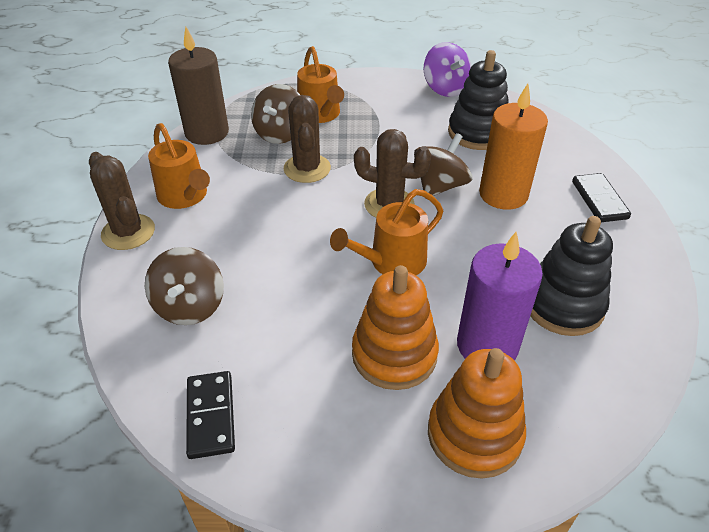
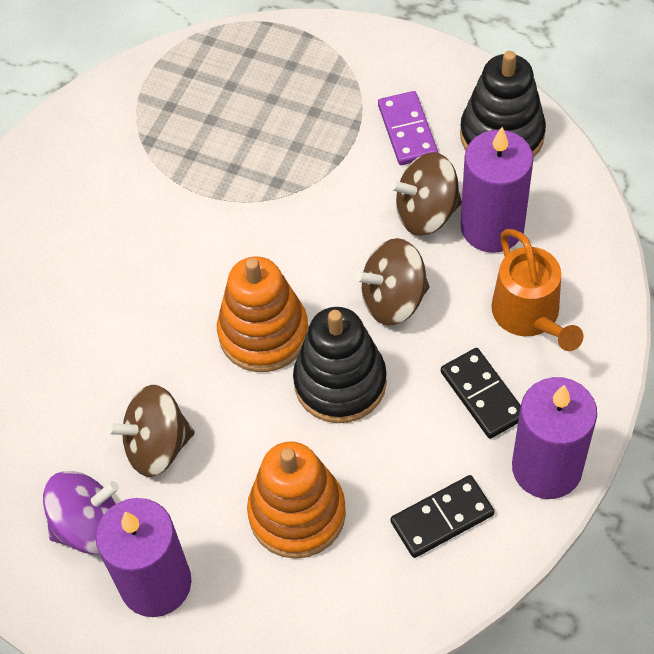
brown cactus: [89,152,155,250] [284,95,331,183] [354,129,432,218] = 3 -> none = 0
brown candle: [168,27,229,145] = 1 -> none = 0
orange candle: [479,84,548,210] = 1 -> none = 0
orange watering can: [148,123,210,209] [297,46,344,123] [330,189,443,275] = 3 -> [491,229,584,351] = 1
purple candle: [457,232,543,361] = 1 -> [96,498,192,617] [460,127,534,253] [512,377,597,499] = 3
purple domino: none = 0 -> [378,91,438,165] = 1

